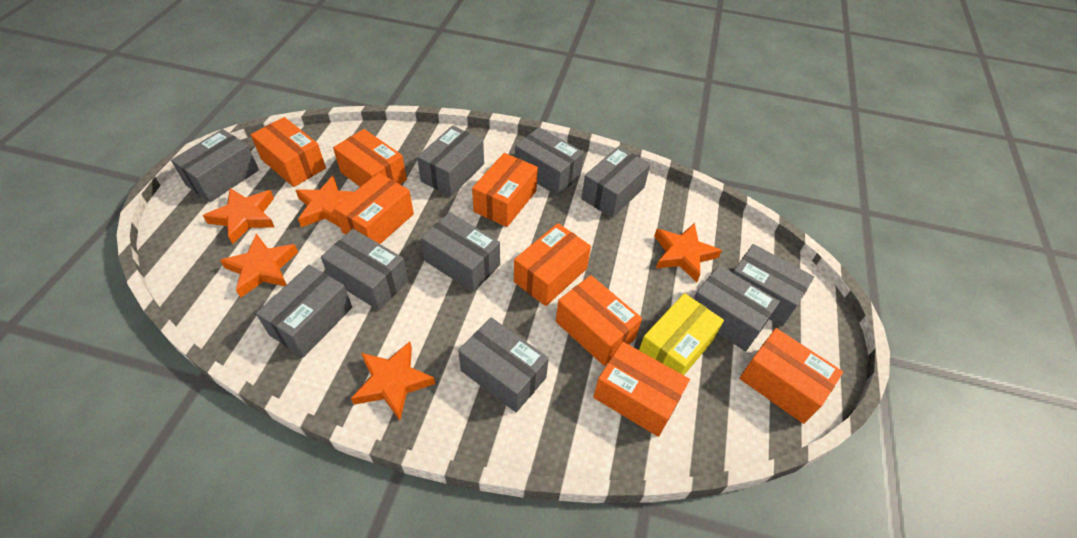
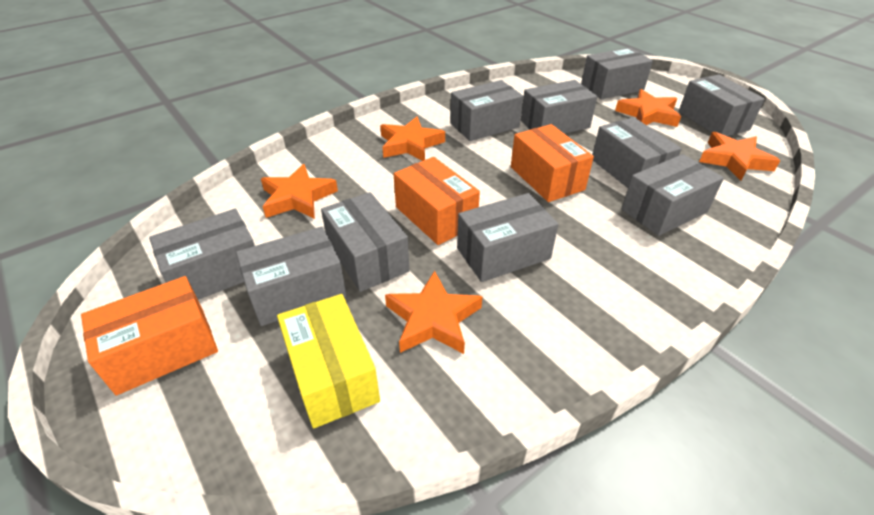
orange box: [251,117,326,187] [333,129,407,187] [334,173,414,244] [472,153,538,227] [514,223,591,306] [556,275,642,366] [593,342,690,437] [739,328,843,424] = 8 -> [81,276,218,396] [394,157,480,245] [511,124,594,202] = 3

